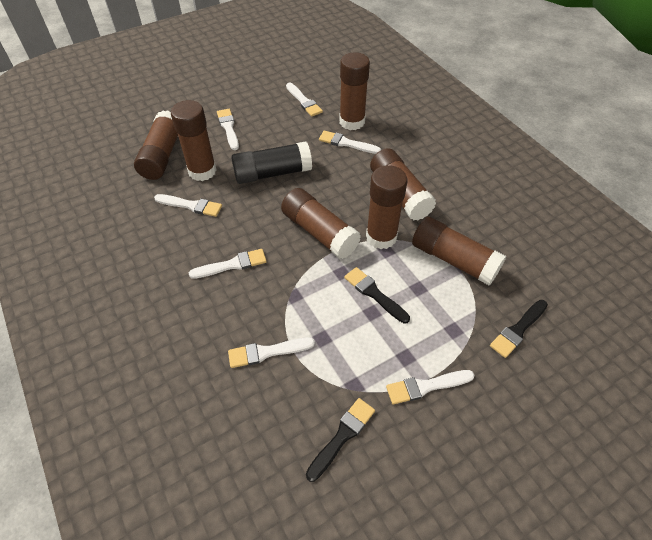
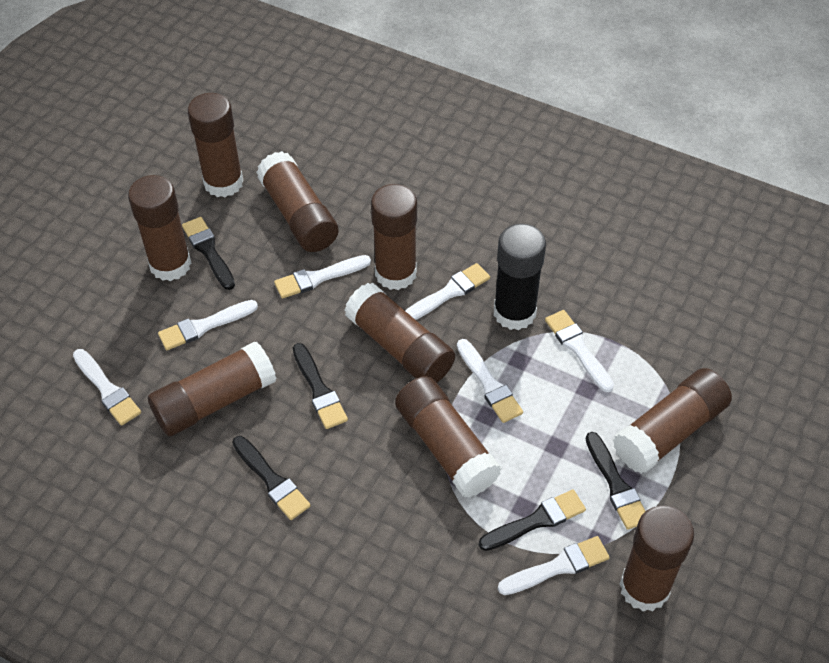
black brush: [306,398,375,482] [344,267,410,323] [490,300,548,358] = 3 -> [182,217,235,290] [232,436,311,520] [293,343,348,429] [479,490,586,551] [586,432,646,530] = 5
brown glue stick: [134,110,178,180] [171,100,217,181] [281,188,361,259] [339,52,370,130] [366,165,407,249] [370,148,436,221] [412,217,506,285] = 7 -> [128,175,191,281] [148,342,277,436] [188,93,243,197] [256,151,339,252] [344,283,455,382] [371,184,417,290] [395,376,502,498] [613,368,732,474] [620,505,694,612] = 9

